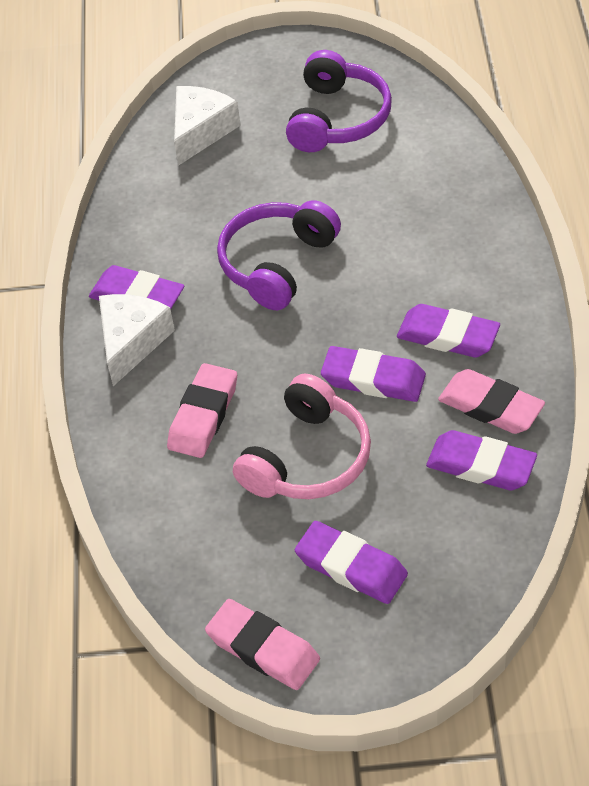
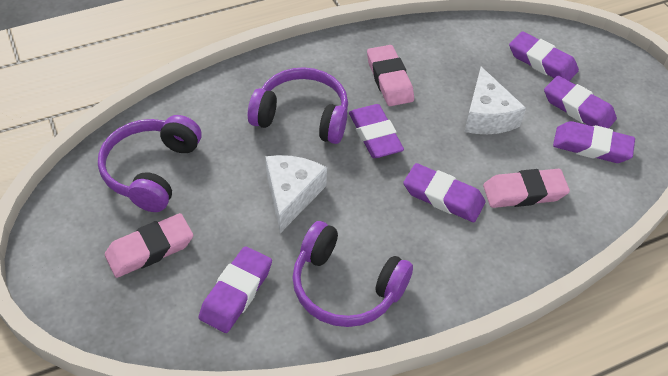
pink headphones: [233,374,371,499] = 1 -> none = 0
purple eraser: [89,265,184,309] [295,521,408,604] [321,346,426,402] [397,304,500,357] [426,430,537,490] = 5 -> [199,246,272,333] [349,104,404,158] [403,163,486,222] [509,31,579,81] [544,76,617,128] [553,121,635,163] = 6
purple headphones: [217,200,341,310] [286,50,392,152] = 2 -> [98,115,202,212] [248,67,348,144] [292,221,413,327] = 3

